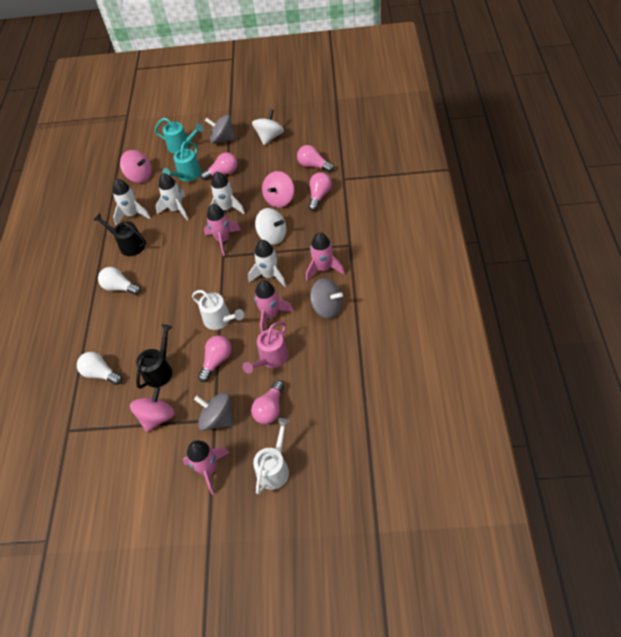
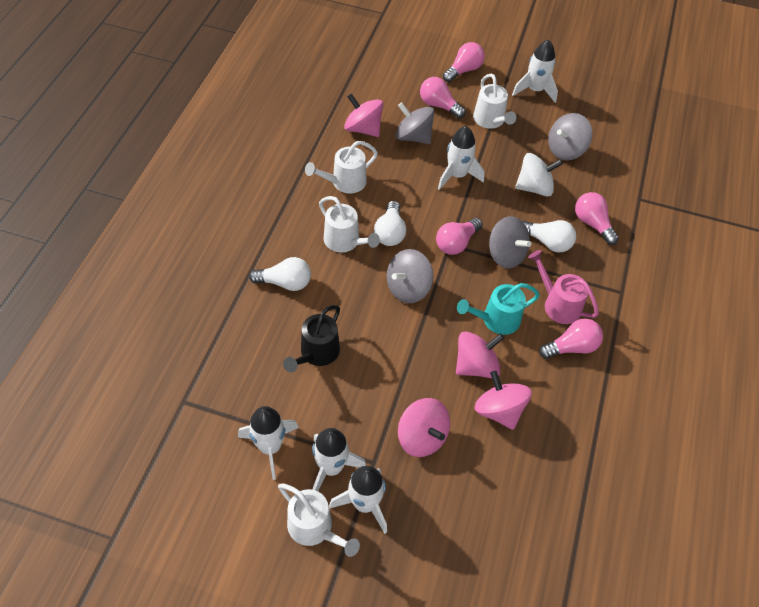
black watering can: [94,213,146,256] [136,324,172,389] = 2 -> [283,305,340,373] = 1
grey spinning top: [194,392,234,431] [205,115,236,144] [310,278,343,319] = 3 -> [387,249,433,303] [396,102,434,144] [489,216,531,269] [548,113,592,160] = 4
pink rocket: [183,440,230,495] [204,204,241,256] [254,280,294,332] [306,232,345,281] = 4 -> none = 0
pink spinning top: [120,150,152,183] [130,387,175,432] [262,171,294,208] = 3 -> [344,93,383,137] [398,398,450,457] [456,331,504,378] [474,370,532,430] = 4
turquoise watering can: [155,118,203,154] [162,141,201,181] = 2 -> [457,283,540,335] = 1
white light bulb: [77,352,123,385] [98,267,141,295] = 2 -> [249,257,311,291] [374,201,406,246] [522,220,576,252] = 3
white rocket: [113,179,151,226] [155,173,188,221] [211,172,245,214] [248,240,286,287] = 4 -> [238,406,299,480] [312,428,366,491] [329,466,387,534] [438,126,485,190] [512,40,558,103] = 5
white spinning top: [252,109,284,145] [255,208,286,245] = 2 -> [515,153,563,197] = 1
white watering can: [192,290,244,330] [253,418,290,495] = 2 -> [278,483,360,557] [305,141,378,194] [319,196,380,252] [473,74,516,129] = 4

